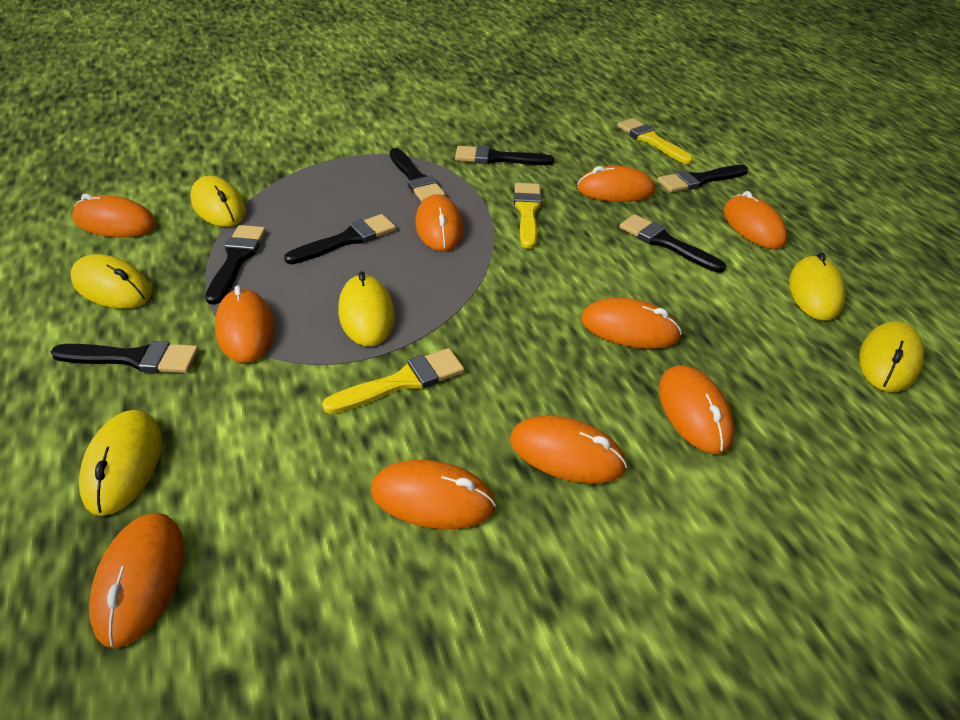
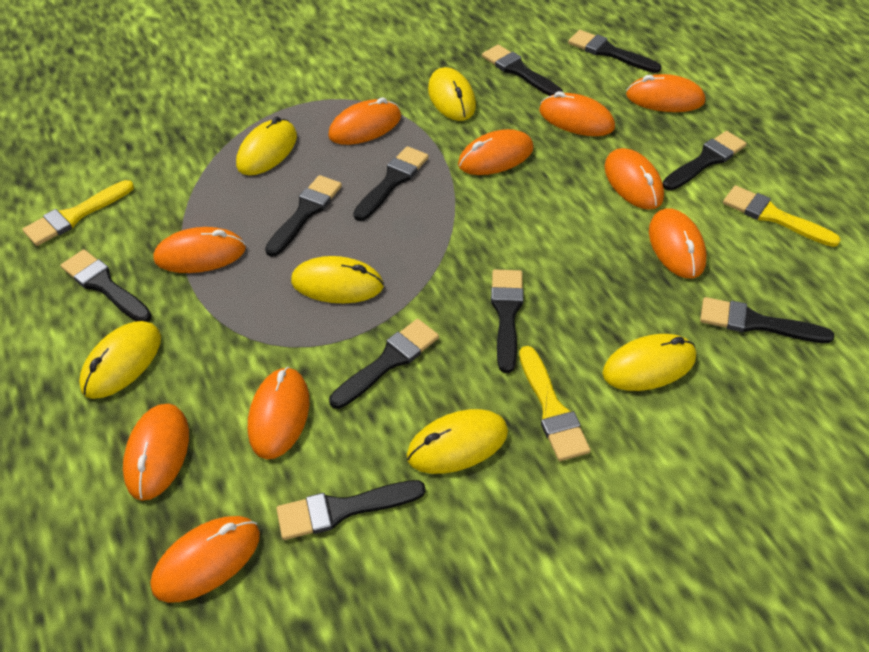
black brush: [51,341,199,373] [205,225,266,305] [284,214,396,264] [390,148,445,202] [455,145,554,165] [619,214,726,273] [657,165,748,193] = 7 -> [61,249,152,322] [265,175,342,257] [276,480,426,540] [329,319,439,409] [353,146,429,221] [482,45,563,96] [491,270,524,373] [568,30,661,73] [663,131,747,191] [700,297,834,343] = 10

